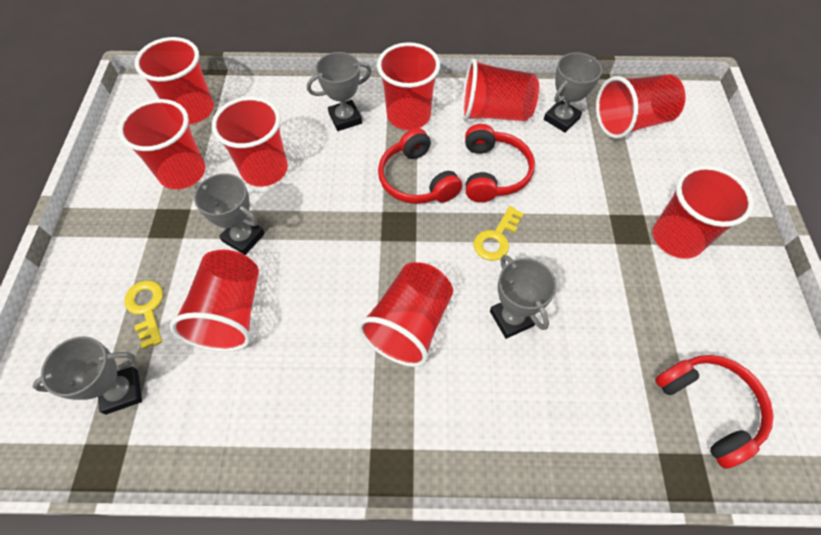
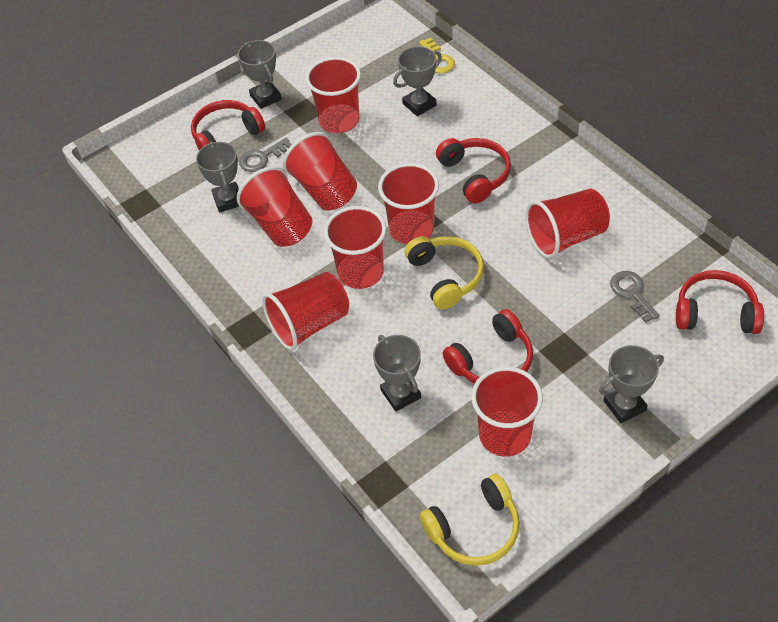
grey key: none = 0 -> [239,138,292,172] [610,271,660,323] = 2
red cup: [118,99,206,189] [135,37,214,124] [170,250,259,352] [212,96,288,187] [358,262,453,367] [377,42,440,130] [462,59,539,121] [596,75,686,139] [653,165,754,259] = 9 -> [236,166,313,247] [262,272,349,351] [283,132,357,210] [306,57,361,133] [324,206,386,289] [378,163,439,244] [471,367,543,457] [525,189,610,259] = 8
red headphones: [378,128,462,204] [465,124,535,202] [655,355,774,469] = 3 -> [191,100,265,150] [436,138,511,203] [443,309,533,383] [676,270,764,334] = 4
yellow headphones: none = 0 -> [405,236,484,309] [420,474,520,566] = 2
yellow key: [124,281,163,349] [473,206,524,261] = 2 -> [419,38,455,74] = 1

